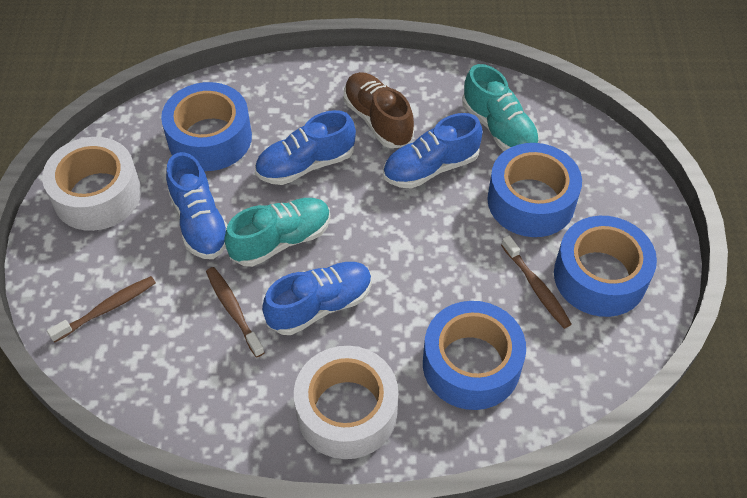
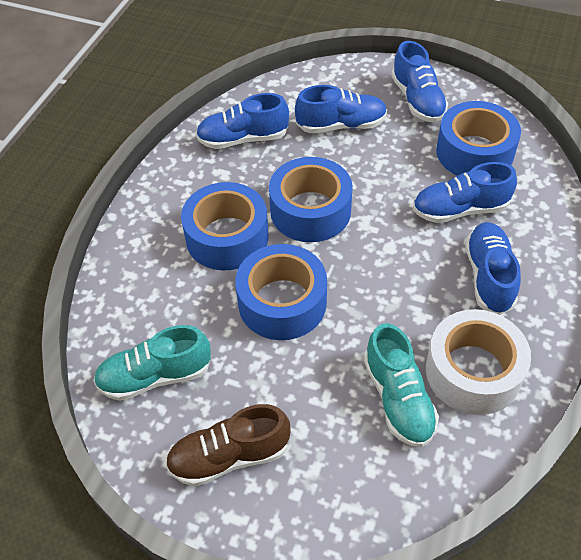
blue shoe: [166,152,227,259] [255,110,356,185] [262,262,372,335] [383,113,483,189] = 4 -> [196,93,289,149] [295,85,387,133] [392,41,448,122] [413,162,517,223] [465,222,521,315] = 5
brown toothbrush: [47,276,156,343] [206,267,265,357] [501,235,572,329] = 3 -> none = 0
white tape: [42,137,141,231] [294,346,398,459] = 2 -> [426,309,531,415] = 1

